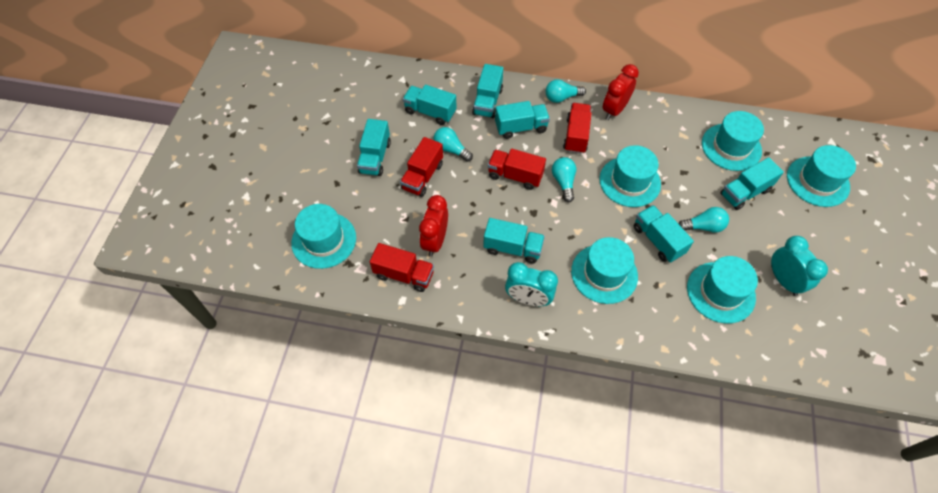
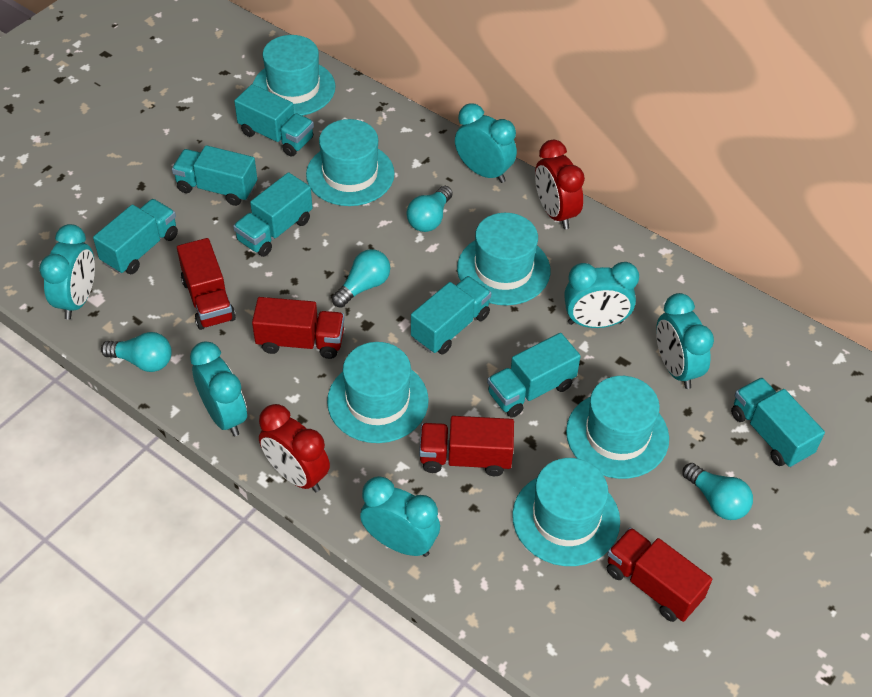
turquoise clock: [505,262,558,306] [771,236,828,296] = 2 -> [40,224,95,320] [190,341,247,436] [360,476,440,557] [455,104,517,183] [564,262,639,328] [656,293,714,389] = 6

